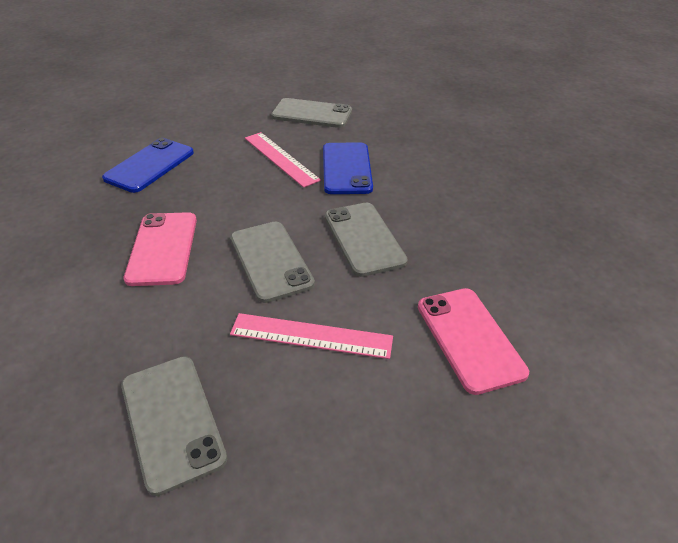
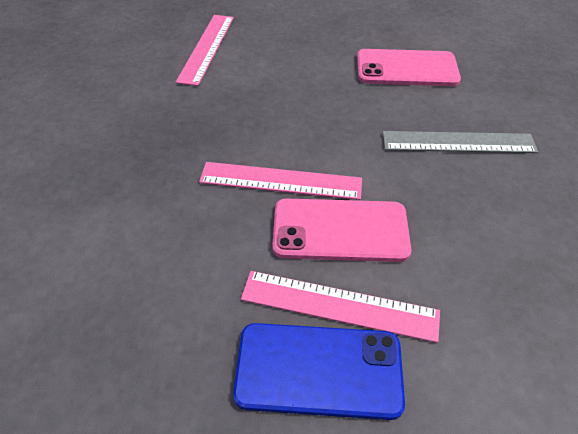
blue phone: [102,138,194,193] [323,142,373,194] = 2 -> [233,323,405,420] = 1
grey phone: [121,356,227,496] [230,221,315,303] [271,98,352,128] [325,203,408,277] = 4 -> none = 0
grey ruler: none = 0 -> [382,131,538,153] = 1
pink ruler: [230,313,393,359] [245,132,321,188] = 2 -> [175,15,234,86] [199,162,362,200] [241,271,440,343] = 3

